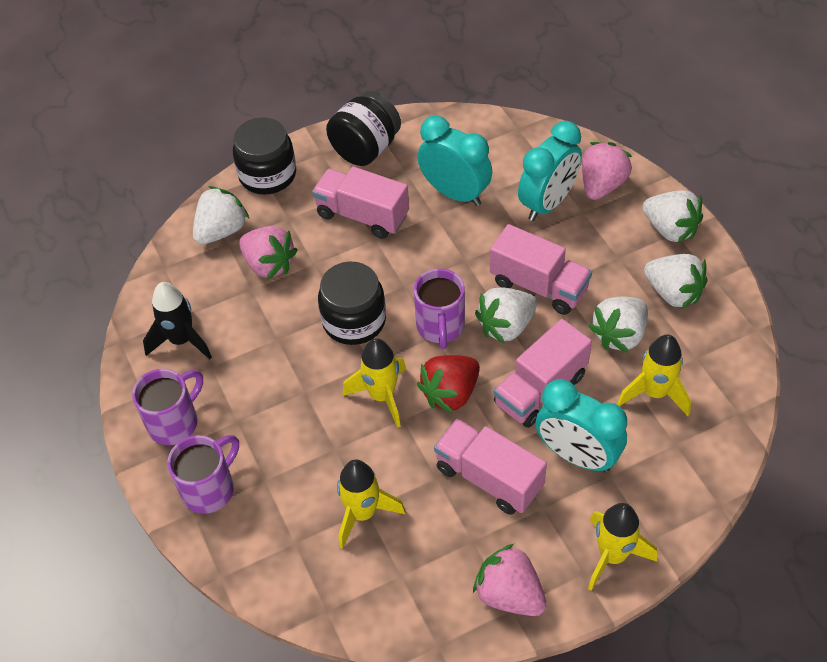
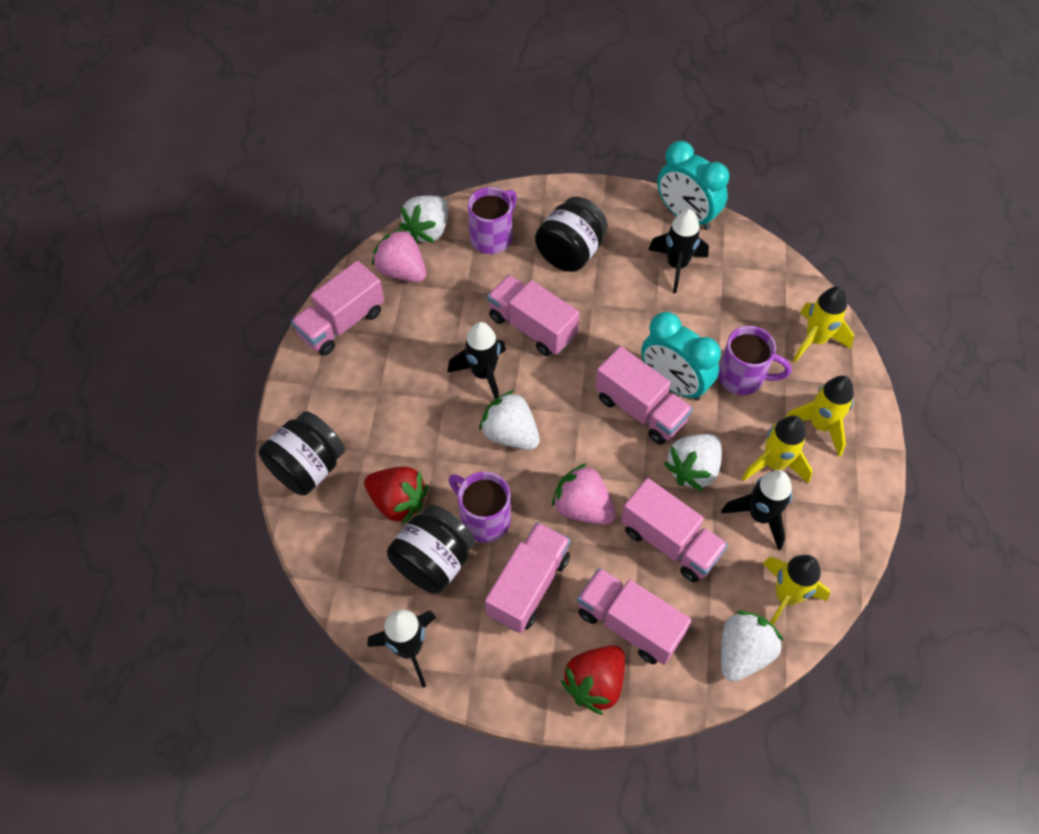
black rocket: [143,282,212,359] = 1 -> [368,609,436,688] [447,322,506,399] [648,209,709,293] [721,470,792,551] = 4
pink strawberry: [239,226,298,280] [473,544,547,616] [582,142,632,200] = 3 -> [372,228,426,282] [552,463,616,525] = 2
pink truck: [312,167,409,239] [434,419,547,515] [490,224,592,315] [494,319,592,428] = 4 -> [291,261,384,356] [485,522,570,633] [487,275,579,356] [577,568,691,665] [595,346,693,445] [621,478,728,583] = 6
red strawberry: [417,355,480,414] = 1 -> [364,467,428,525] [560,645,625,715] = 2
turquoise clock: [418,116,492,206] [518,121,582,221] [536,379,627,473] = 3 -> [641,312,721,401] [657,141,729,230] = 2
white strawberry: [193,186,249,244] [475,287,537,344] [589,297,648,353] [643,190,703,243] [644,254,708,309] = 5 -> [399,196,448,243] [479,390,540,450] [664,434,722,491] [721,611,784,682] = 4

